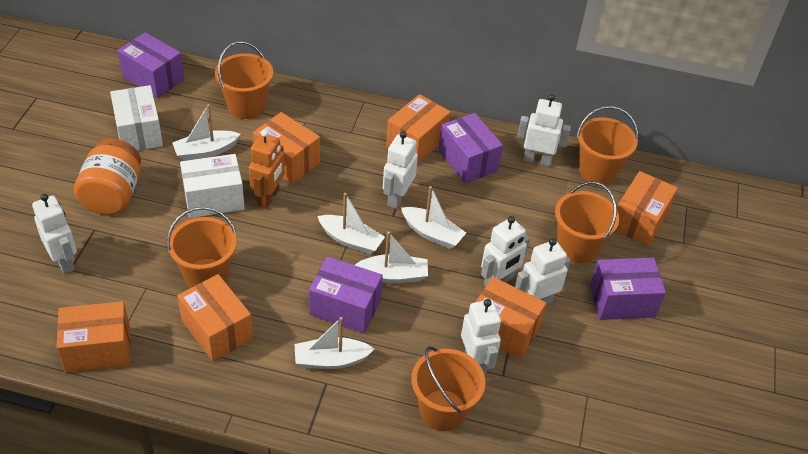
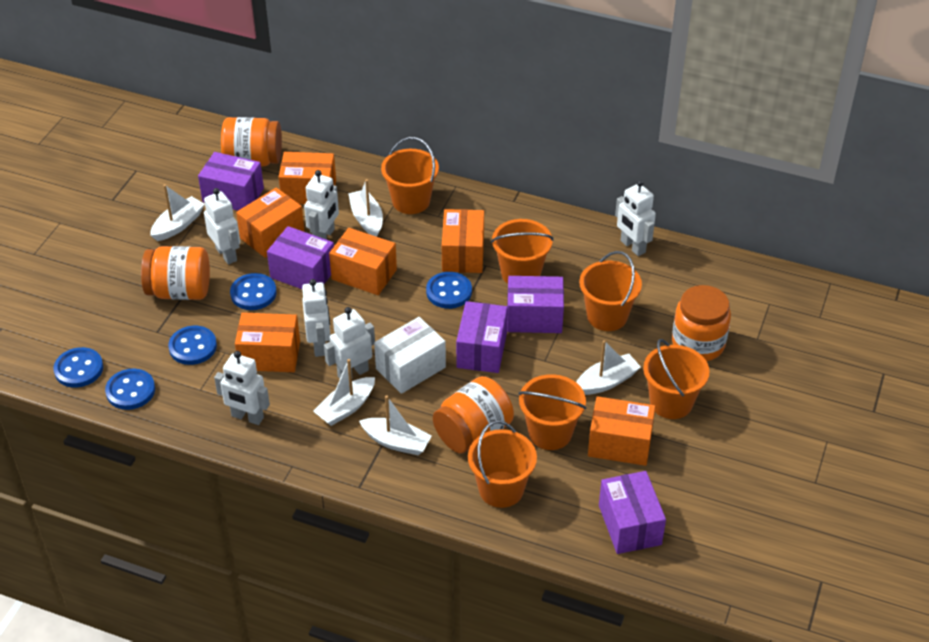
blue button: none = 0 -> [53,347,103,388] [105,369,155,410] [168,326,217,365] [230,273,277,310] [426,272,472,309] = 5
orange bucket: [167,207,237,288] [215,41,273,119] [411,346,485,431] [555,182,619,263] [577,106,638,185] = 5 -> [381,137,439,214] [468,420,537,508] [491,219,554,284] [519,374,587,450] [579,251,642,331] [643,339,710,419] = 6
orange jar: [74,138,141,215] = 1 -> [141,246,210,300] [221,117,282,166] [433,376,514,454] [672,285,731,361] = 4
orange robot: [249,130,285,209] = 1 -> none = 0
purple box: [117,32,184,98] [309,257,383,333] [438,113,503,183] [590,258,666,320] = 4 -> [198,152,264,210] [267,226,334,289] [456,301,508,373] [507,276,564,333] [599,471,666,554] = 5
white box: [110,85,163,151] [180,154,245,218] = 2 -> [374,317,446,394] = 1

